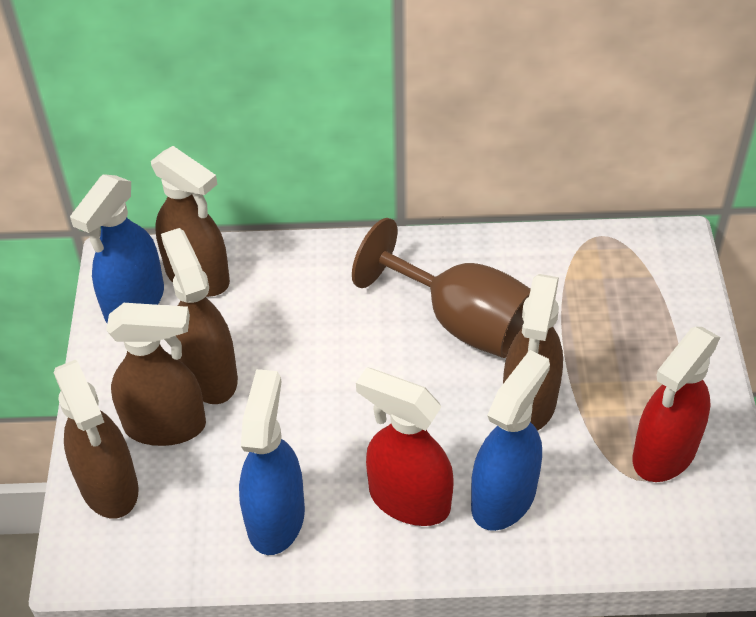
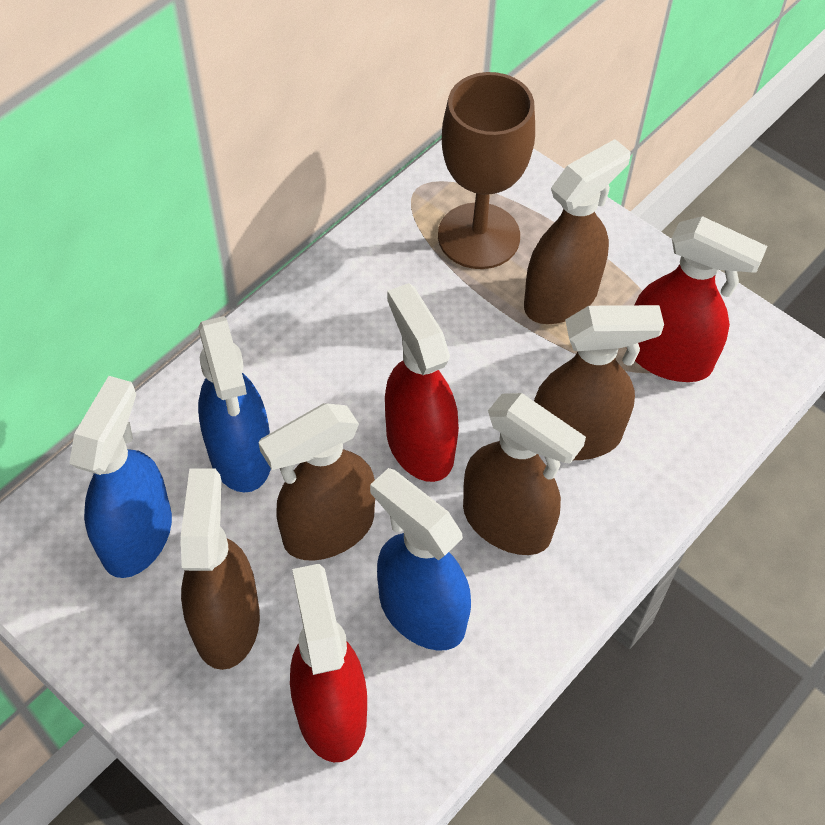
red spray bottle: [356,367,454,526] [633,327,720,482] = 2 -> [290,564,367,762] [385,283,459,482] [635,216,767,382] = 3

